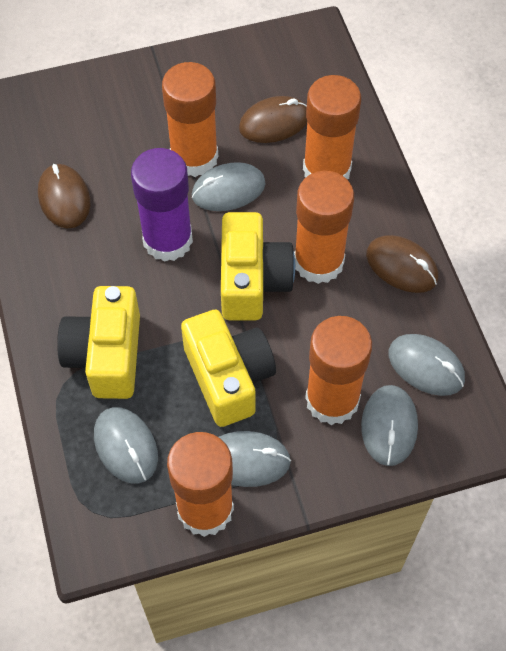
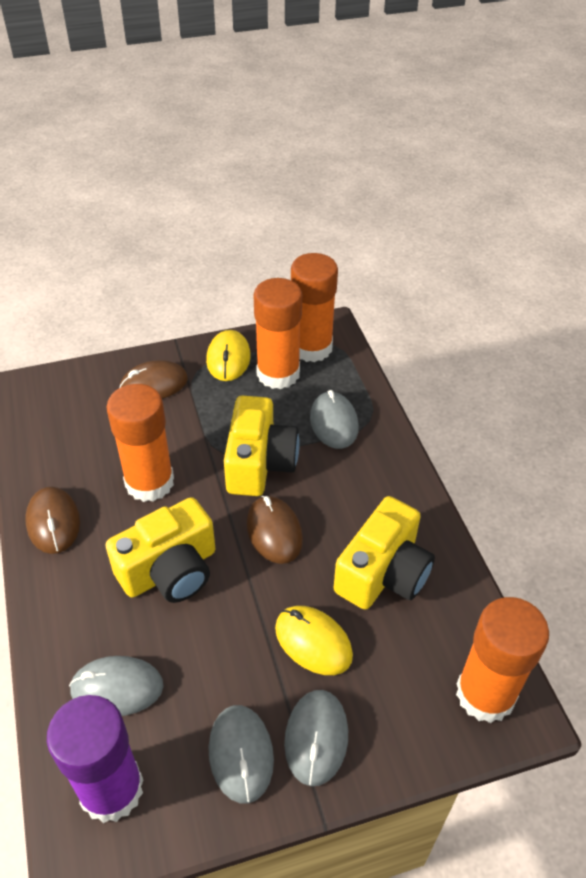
grey mouse: [94,407,158,484] [192,162,266,211] [219,431,291,487] [361,385,418,466] [388,334,465,396] = 5 -> [69,656,164,716] [209,705,274,804] [284,690,348,786] [310,390,359,449] = 4
orange glue stick: [162,62,218,177] [167,432,234,537] [294,171,354,284] [303,75,361,180] [305,316,372,425] = 5 -> [106,384,174,502] [254,278,302,389] [291,253,338,362] [456,597,549,723] = 4
yellow mouse: none = 0 -> [206,330,251,381] [275,606,353,675] = 2

